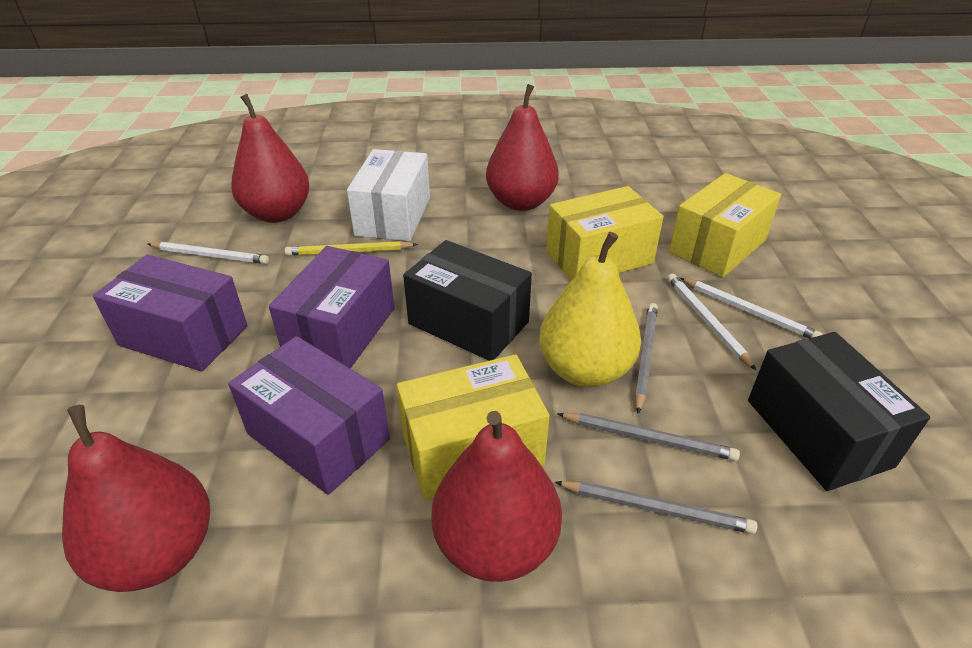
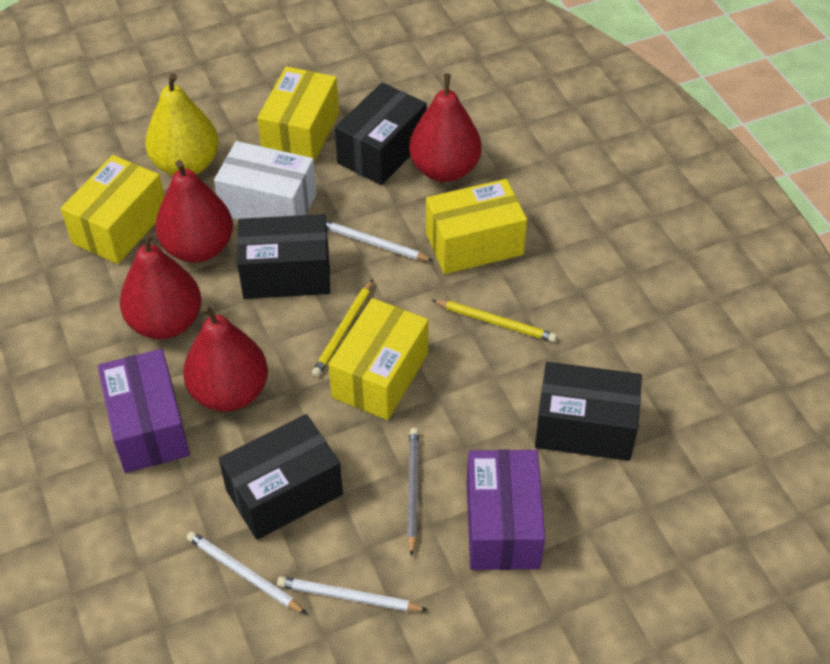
black box: [403,240,532,361] [748,332,930,491] = 2 -> [219,414,343,540] [237,214,330,299] [335,82,427,185] [535,362,642,461] = 4
grey pencil: [555,481,757,534] [557,413,740,461] [635,303,658,414] = 3 -> [407,428,419,556] = 1
purple box: [93,255,248,371] [228,336,390,495] [269,246,394,369] = 3 -> [98,349,190,473] [467,449,545,570] = 2
yellow box: [397,354,550,500] [546,186,664,281] [669,173,781,277] = 3 -> [61,155,164,264] [257,66,339,162] [328,298,428,420] [426,179,527,274] = 4
yellow pencil: [285,241,418,256] = 1 -> [312,279,373,377] [432,300,557,342] = 2

